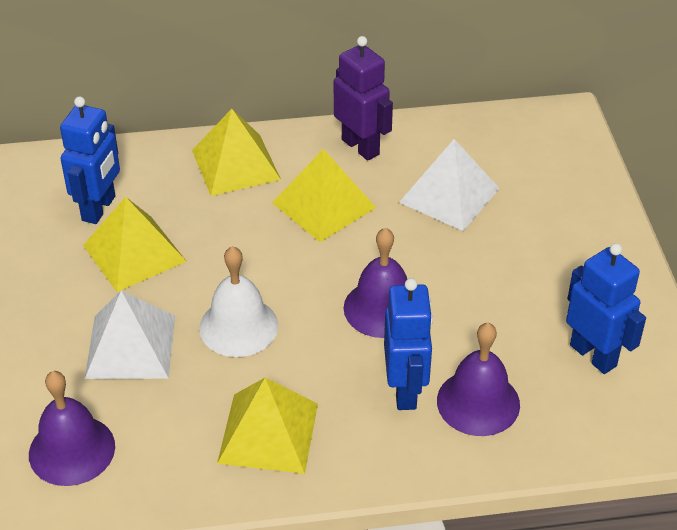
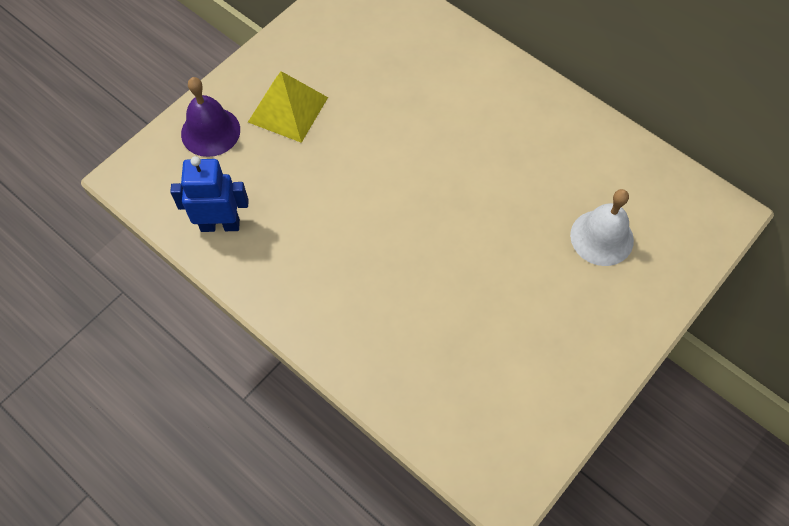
blue robot: [60,96,120,224] [384,278,433,410] [566,243,646,374] = 3 -> [170,156,249,232] = 1
purple bell: [29,371,115,486] [344,228,407,338] [437,323,520,436] = 3 -> [181,77,240,157] = 1
purple robot: [334,36,393,161] = 1 -> none = 0
white pyramid: [85,290,175,379] [399,139,500,231] = 2 -> none = 0
yellow pyramid: [83,197,187,292] [192,109,281,196] [217,378,318,474] [272,149,376,242] = 4 -> [248,71,328,143] = 1

